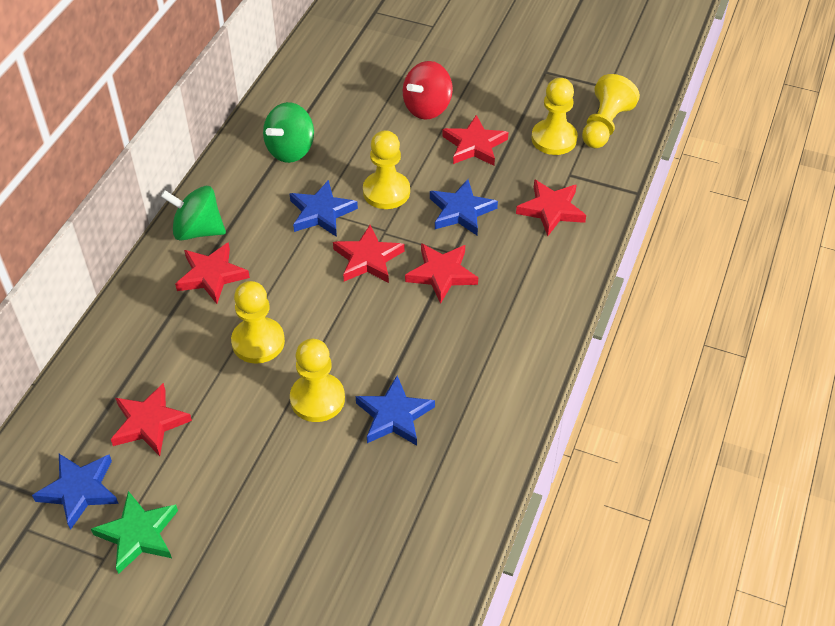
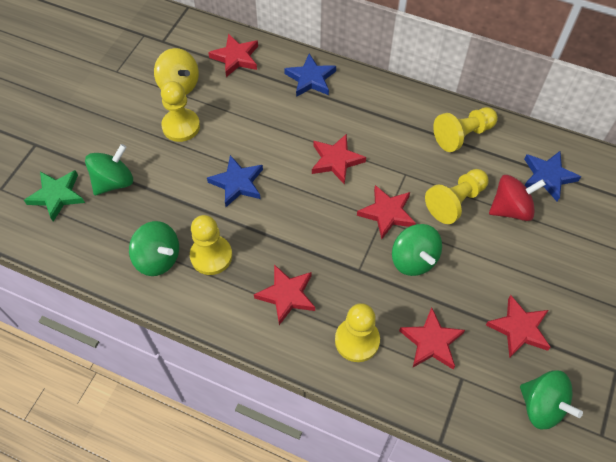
blue star: [32,454,119,530] [290,180,358,237] [356,375,435,446] [430,179,498,235] = 4 -> [207,155,263,207] [284,54,336,97] [524,151,581,202] = 3
green spinning top: [161,186,226,241] [263,102,314,163] = 2 -> [85,144,133,195] [129,221,179,276] [392,224,442,276] [520,371,583,429] = 4
yellow spinning top: none = 0 -> [154,48,199,95] = 1

